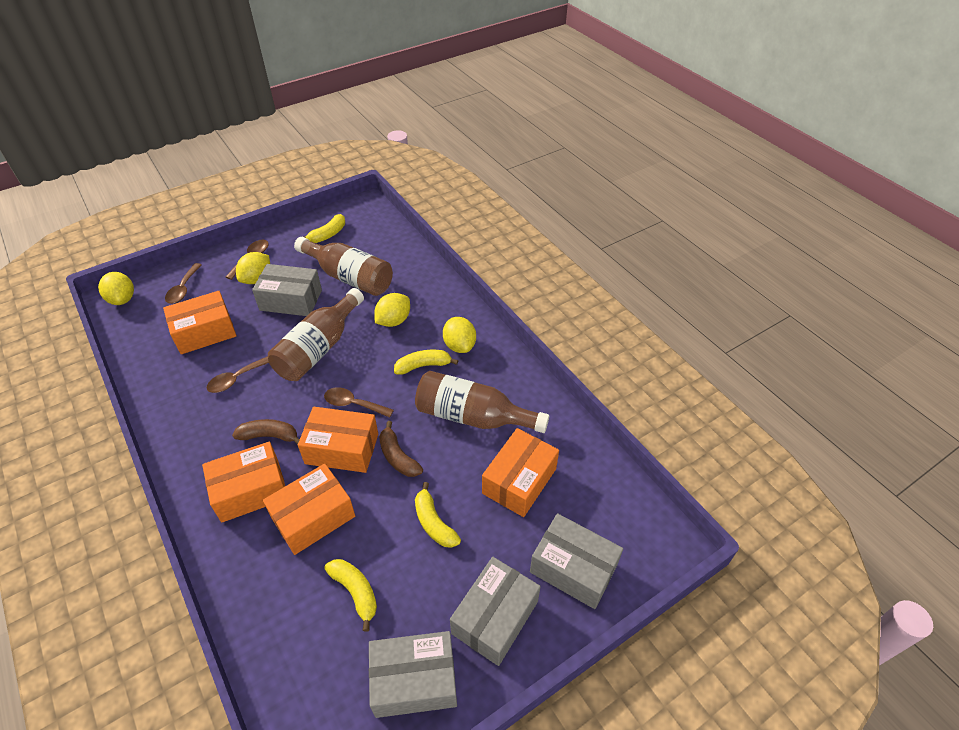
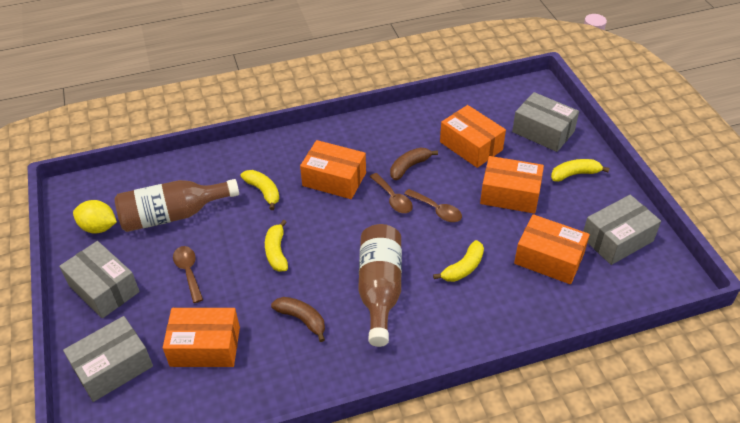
brown bottle: [268,288,364,381] [294,237,393,296] [415,371,549,433] = 3 -> [115,179,239,232] [358,224,402,347] = 2
brown spoon: [165,263,202,304] [207,356,269,393] [226,240,269,280] [324,387,394,418] = 4 -> [173,246,203,303] [370,173,413,213] [404,189,462,222] = 3
yellow lemon: [98,272,134,305] [236,252,270,284] [374,293,410,327] [443,317,476,353] = 4 -> [73,200,117,233] = 1

